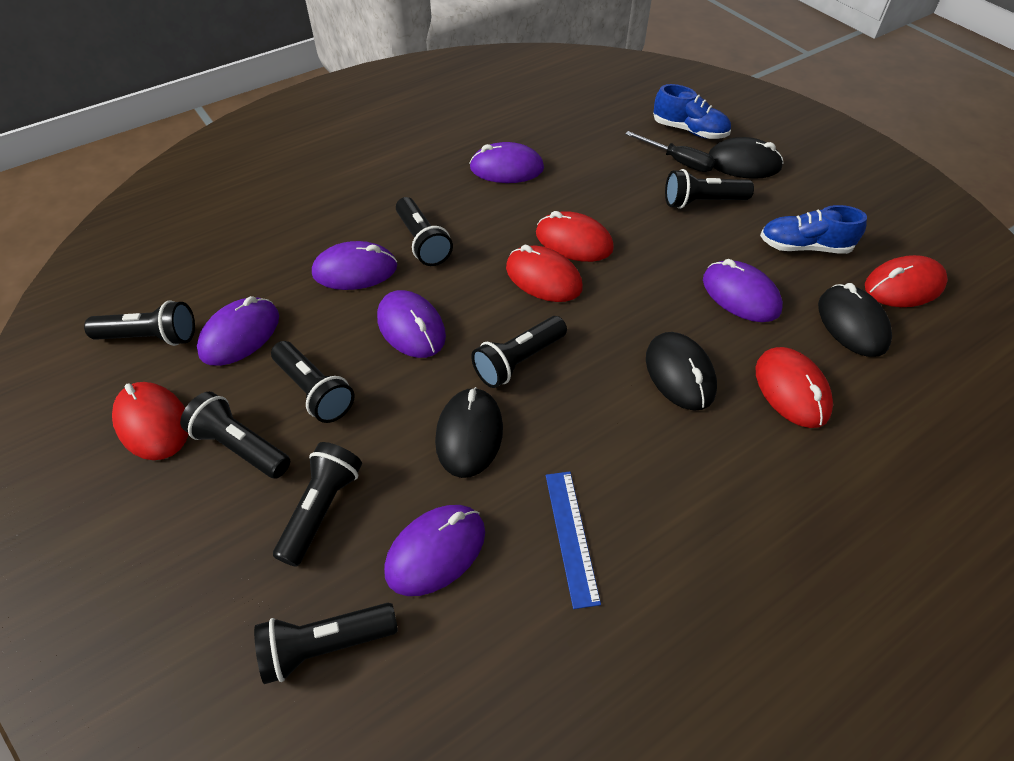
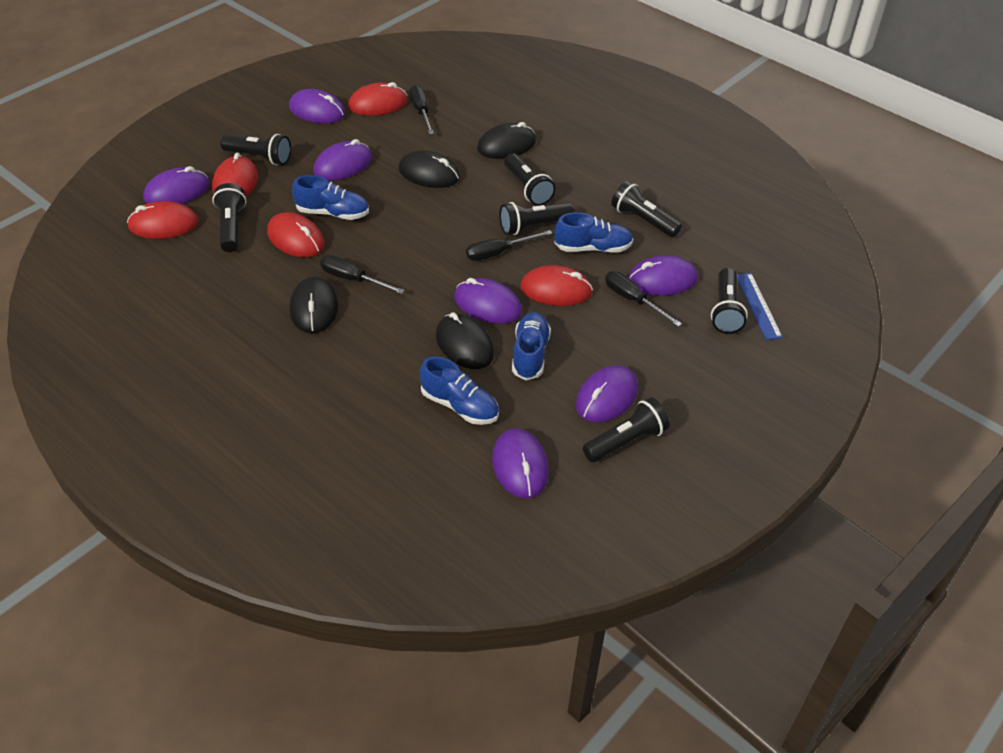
black flashlight: [84,300,195,346] [180,392,290,479] [254,603,398,684] [271,341,355,423] [273,442,362,567] [396,197,453,266] [471,316,567,388] [665,169,754,209] = 8 -> [212,183,246,252] [220,134,291,165] [499,202,574,235] [505,153,556,206] [583,397,670,463] [611,181,682,237] [711,268,748,334] = 7
black screwdriver: [625,131,715,172] = 1 -> [320,255,405,294] [409,85,434,134] [466,230,552,261] [605,271,682,327] = 4
blue shoe: [653,84,731,139] [760,205,867,254] = 2 -> [292,175,369,220] [420,357,499,425] [512,312,551,380] [554,212,633,253] = 4
purple mouse: [197,296,279,366] [312,241,397,290] [377,290,446,358] [384,505,485,596] [469,142,544,183] [703,259,783,322] = 6 -> [143,166,209,204] [289,89,345,123] [313,139,372,180] [454,278,522,324] [492,429,549,498] [576,365,638,423] [628,255,698,296] = 7

